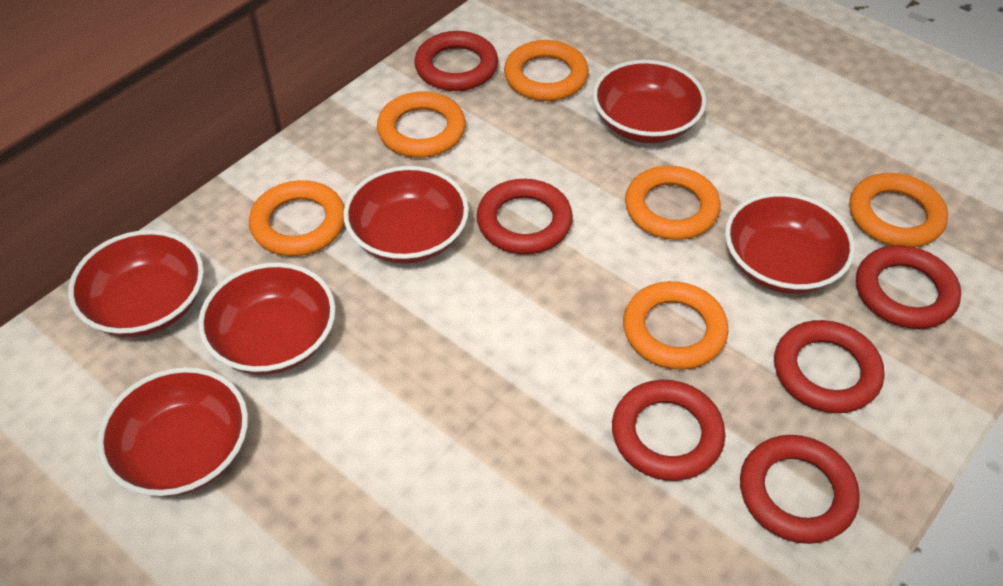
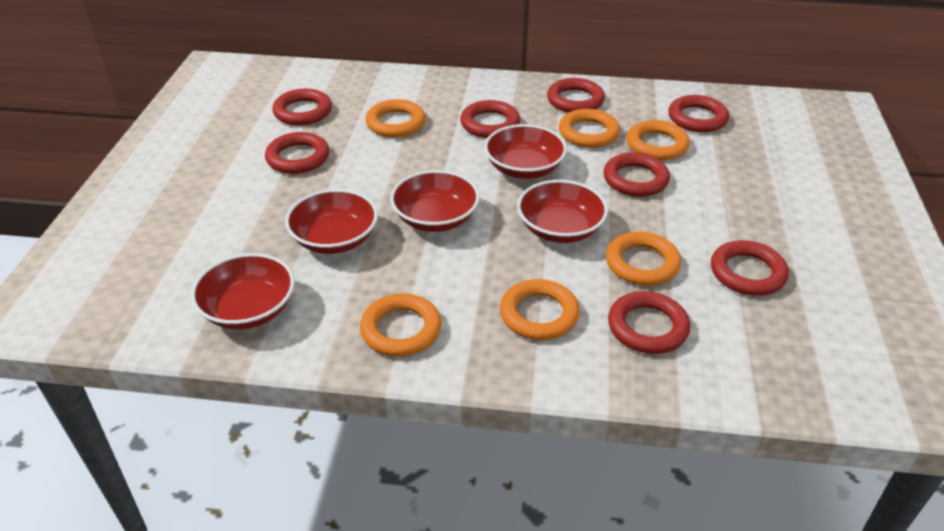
red bowl: [68,230,204,337] [97,367,248,497] [198,262,336,375] [343,166,469,264] [593,60,706,143] [725,192,855,294] = 6 -> [191,253,295,329] [285,189,378,254] [390,170,480,232] [484,124,567,179] [517,180,608,243] = 5
red ring: [414,31,498,91] [477,179,573,254] [612,380,725,481] [740,435,860,544] [774,320,884,413] [856,245,961,329] = 6 -> [265,132,329,174] [272,89,332,125] [460,100,520,138] [547,78,605,113] [603,152,670,197] [608,291,690,354] [668,95,729,132] [711,240,789,296] = 8

